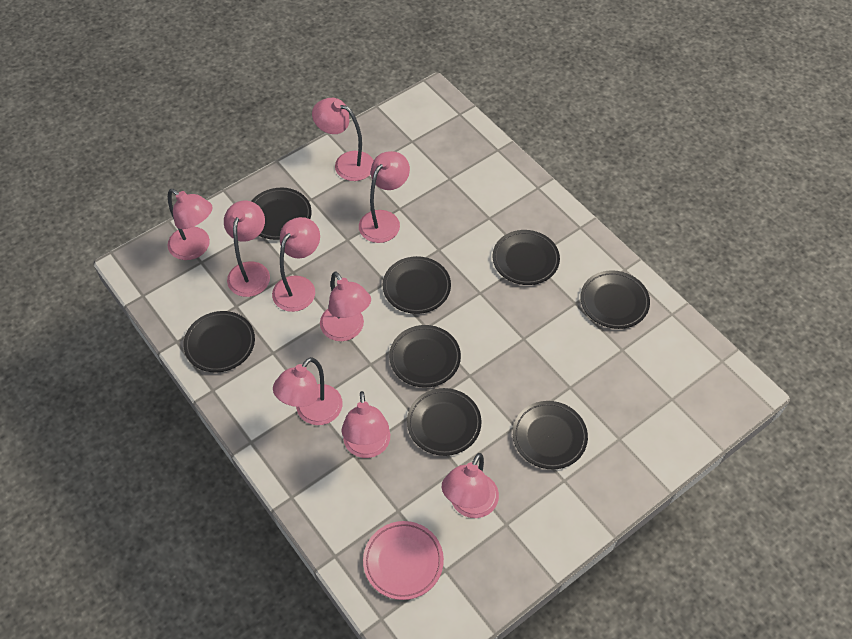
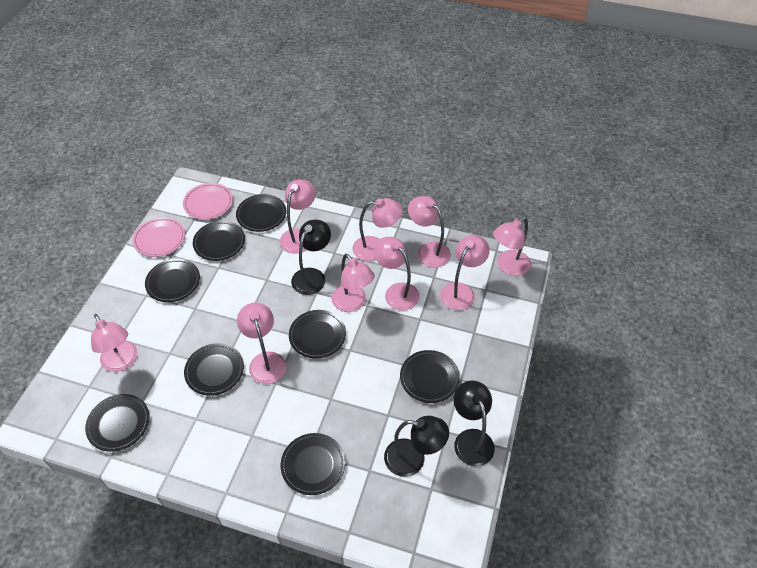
black lamp: none = 0 -> [291,220,331,295] [384,416,449,477] [454,380,494,466] = 3
pink plate: [363,521,444,600] = 1 -> [133,217,185,257] [183,183,233,220] = 2

